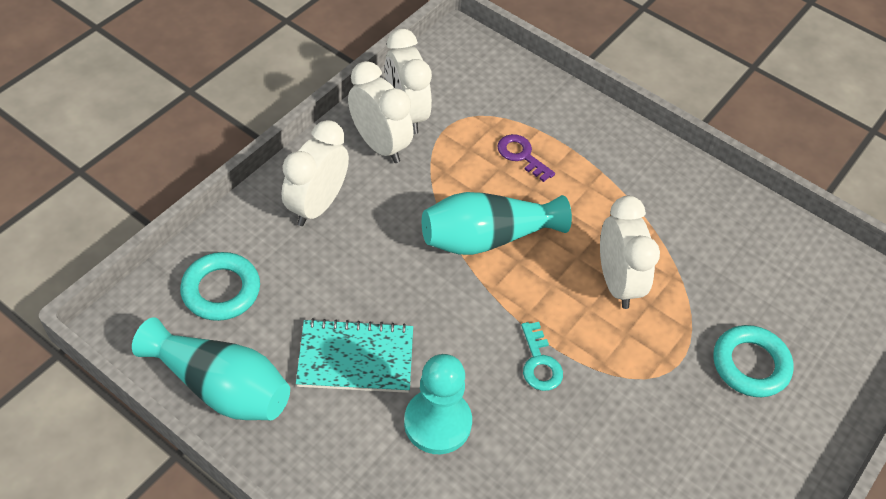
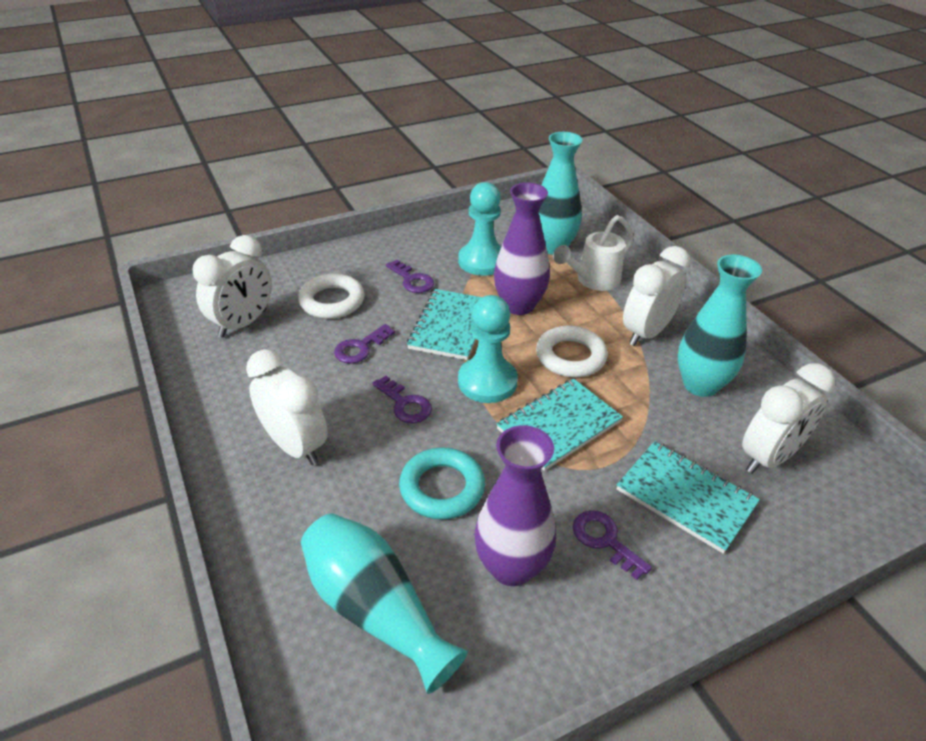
purple key: [497,134,555,182] = 1 -> [334,324,395,364] [372,376,432,423] [386,260,434,293] [573,510,652,580] = 4
purple vase: none = 0 -> [474,425,556,586] [494,183,550,315] = 2
turquoise key: [521,322,563,391] = 1 -> none = 0
turquoise notebook: [296,318,413,393] = 1 -> [407,289,482,360] [496,379,623,471] [617,441,760,554] = 3
turquoise pawn: [404,354,472,454] = 1 -> [458,182,501,276] [458,295,518,403] = 2
turquoise ring: [180,252,260,321] [713,325,794,397] = 2 -> [399,448,485,519] = 1
turquoise vase: [132,317,290,420] [422,192,572,255] = 2 -> [301,513,468,694] [539,132,582,255] [678,255,762,397] = 3
white ring: none = 0 -> [298,274,365,319] [536,326,608,377] = 2
white watering can: none = 0 -> [553,215,634,291] = 1

